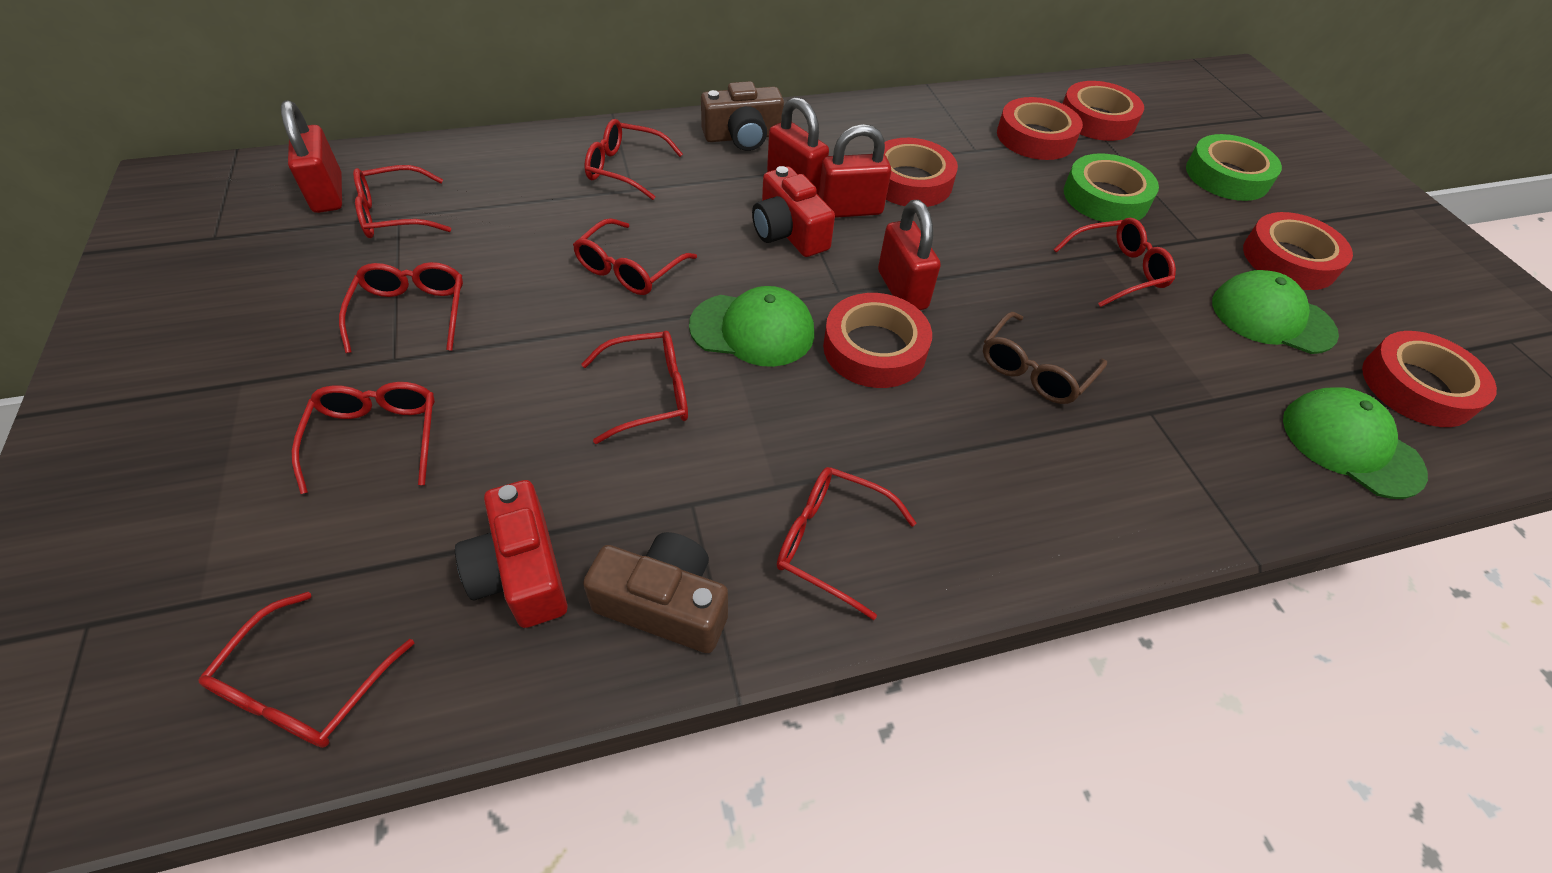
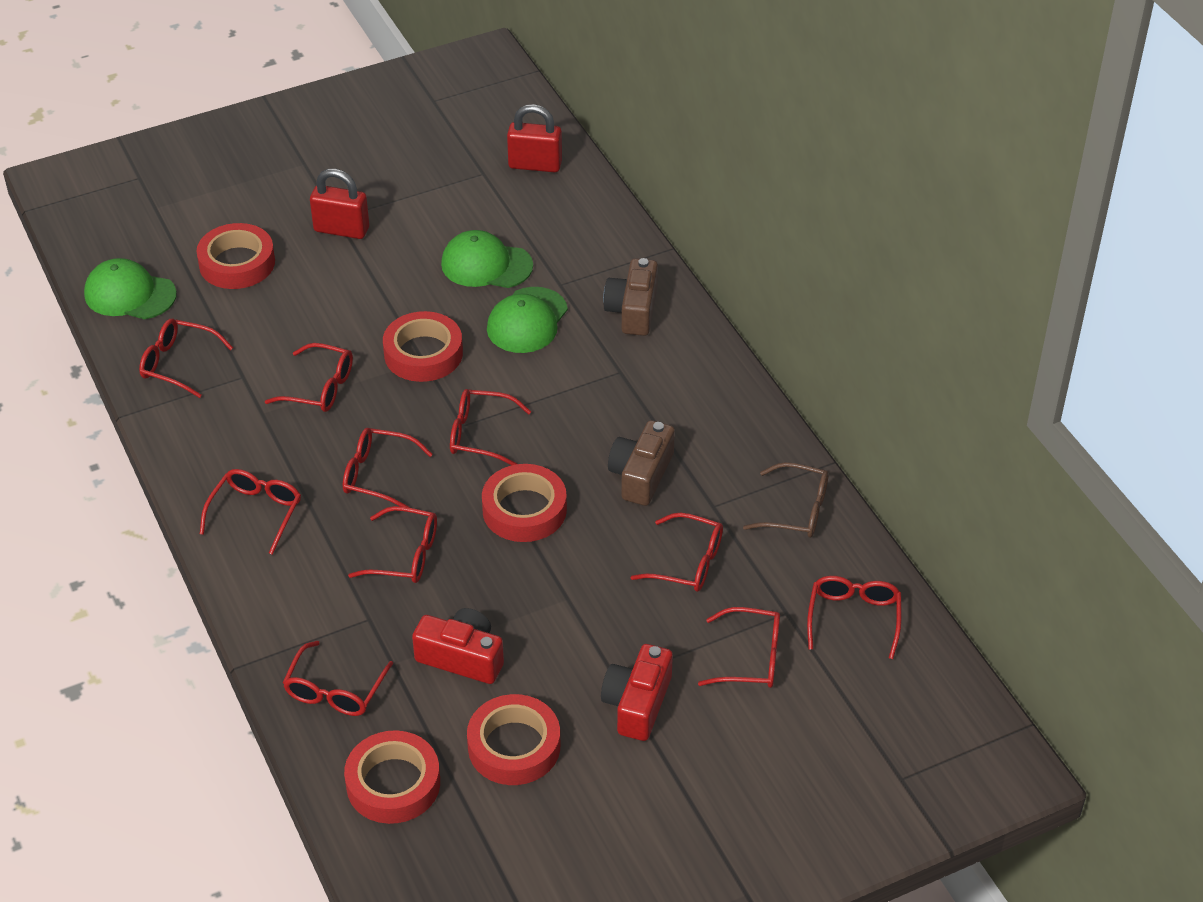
green tape: [1064,153,1159,222] [1186,134,1282,201] = 2 -> none = 0
red glasses: [199,592,415,748] [292,382,435,494] [339,262,463,353] [353,165,451,238] [573,218,697,295] [581,331,688,444] [584,119,683,200] [777,467,916,620] [1053,218,1176,307] = 9 -> [139,319,233,398] [200,469,301,555] [265,343,353,412] [283,641,393,716] [343,428,433,508] [348,506,437,583] [450,389,531,465] [630,513,723,592] [698,607,780,688] [807,576,902,659] = 10
red padlock: [281,100,342,213] [767,97,829,196] [819,124,891,218] [878,200,941,310] = 4 -> [310,169,369,239] [507,104,562,172] = 2
red tape: [823,293,932,388] [884,138,958,207] [997,97,1083,160] [1062,81,1144,141] [1243,212,1353,290] [1362,331,1497,427] = 6 -> [196,223,275,289] [344,730,440,824] [383,311,463,382] [467,694,560,785] [482,464,567,542] = 5

